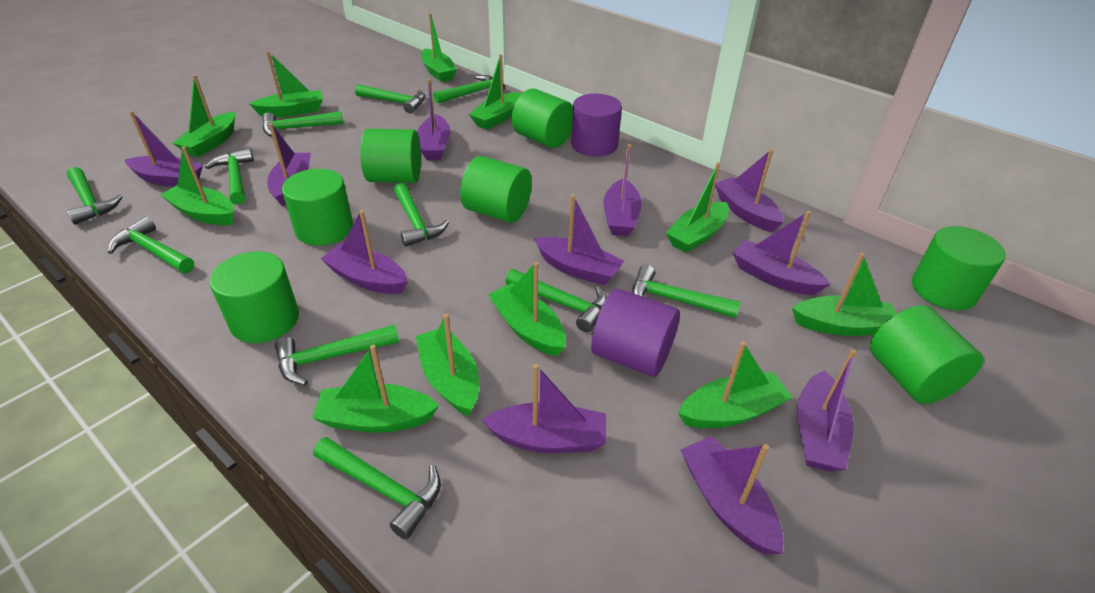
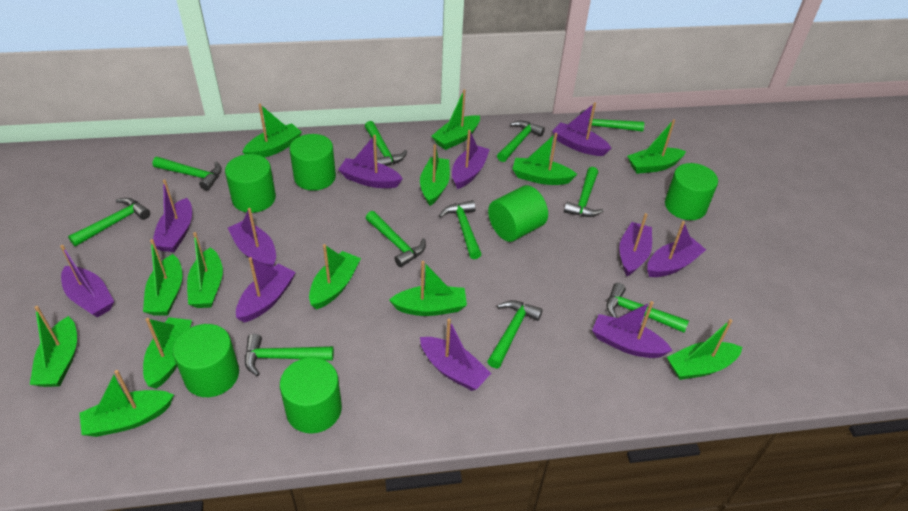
green boat: [161,146,234,225] [173,75,235,157] [249,51,323,117] [312,345,439,433] [416,314,479,416] [421,13,457,82] [469,54,521,130] [488,262,566,356] [666,162,729,253] [678,341,793,428] [792,253,897,336] = 11 -> [30,306,77,387] [79,370,174,437] [143,239,182,316] [143,317,192,389] [187,232,223,308] [243,104,302,158] [309,244,361,309] [389,261,467,316] [420,144,450,206] [432,89,480,150] [512,133,577,185] [627,119,686,174] [667,319,742,380] = 13
green cylinder: [209,252,299,343] [282,169,353,246] [360,129,421,183] [460,156,532,223] [512,88,573,148] [870,305,983,404] [912,226,1006,311] = 7 -> [173,324,239,397] [225,154,276,213] [280,357,342,434] [290,134,336,191] [488,185,548,242] [665,163,718,220] = 6
purple cylinder: [571,94,622,157] [591,289,680,377] = 2 -> none = 0

